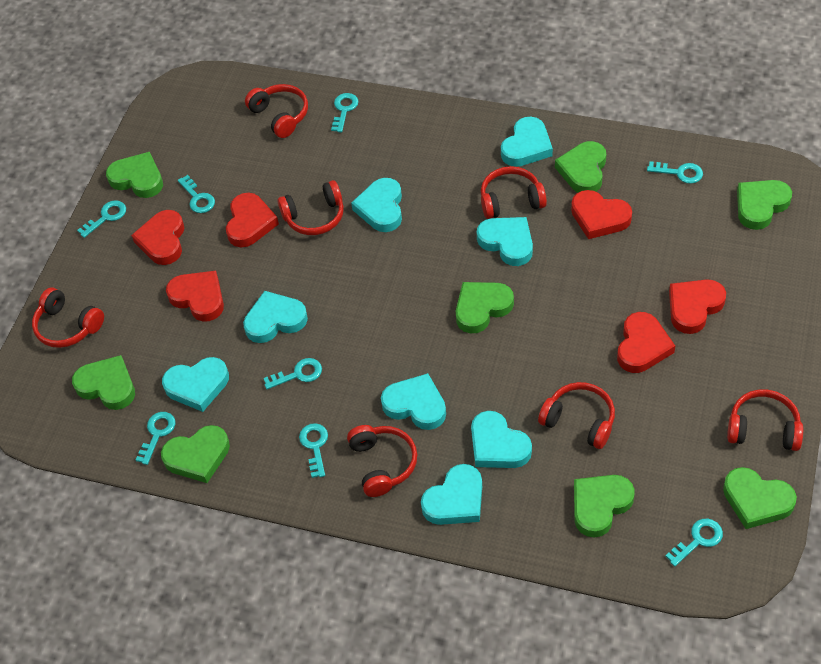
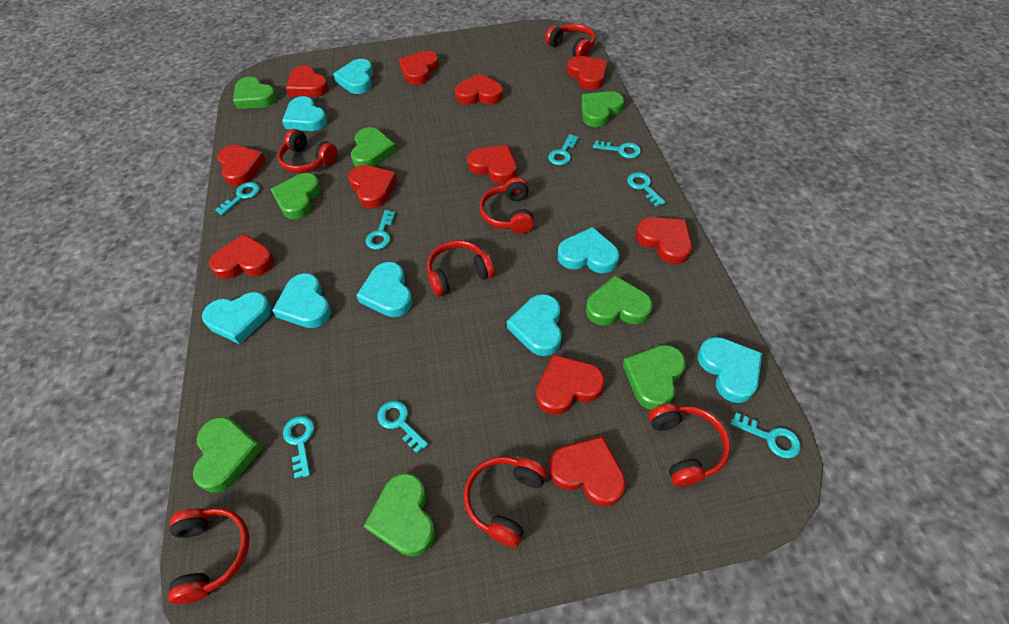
red heart: [131,210,184,265] [166,271,224,322] [226,193,279,247] [571,190,632,239] [617,312,675,373] [669,279,726,334] = 6 -> [209,234,274,279] [217,145,266,186] [286,65,329,97] [348,165,397,208] [399,51,439,85] [455,73,503,105] [467,145,517,184] [536,354,605,415] [549,436,626,507] [567,56,607,90] [636,217,692,264] = 11

